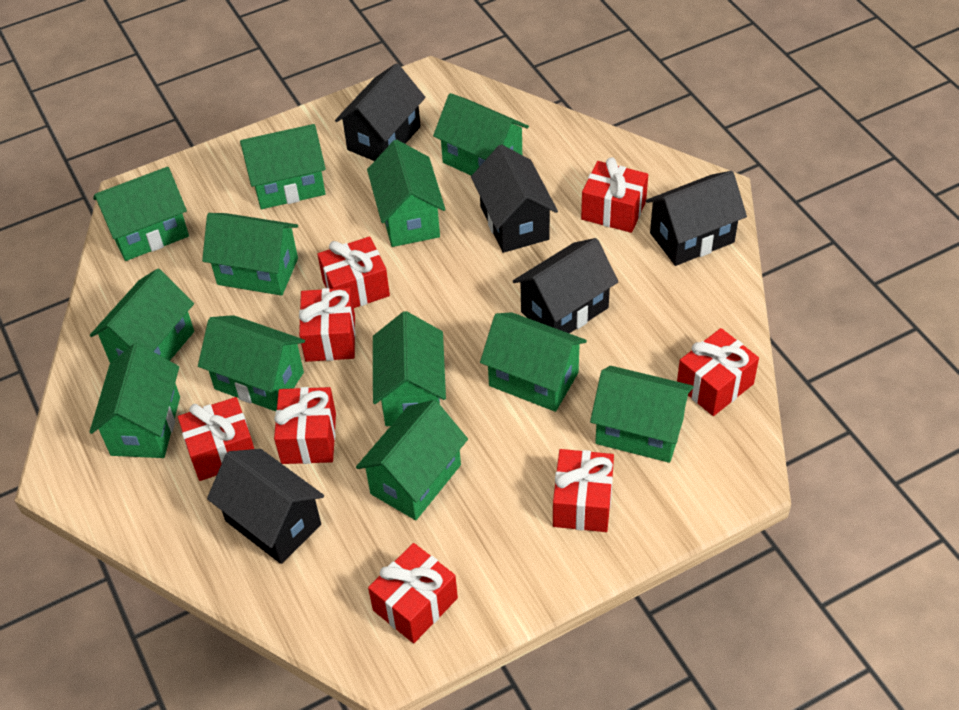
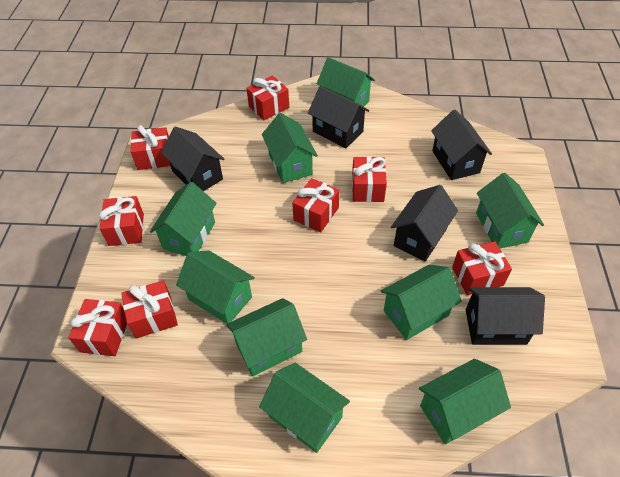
green house: [89,343,180,458] [90,269,194,363] [93,167,189,261] [198,315,305,411] [202,213,298,296] [240,124,326,209] [356,400,468,520] [367,140,446,247] [373,311,446,426] [433,93,529,176] [480,312,587,412] [590,366,694,463] = 12 -> [150,182,216,256] [176,251,255,324] [226,298,307,376] [259,363,350,453] [262,113,318,183] [317,57,375,107] [381,264,462,340] [419,359,511,444] [476,173,544,248] = 9

